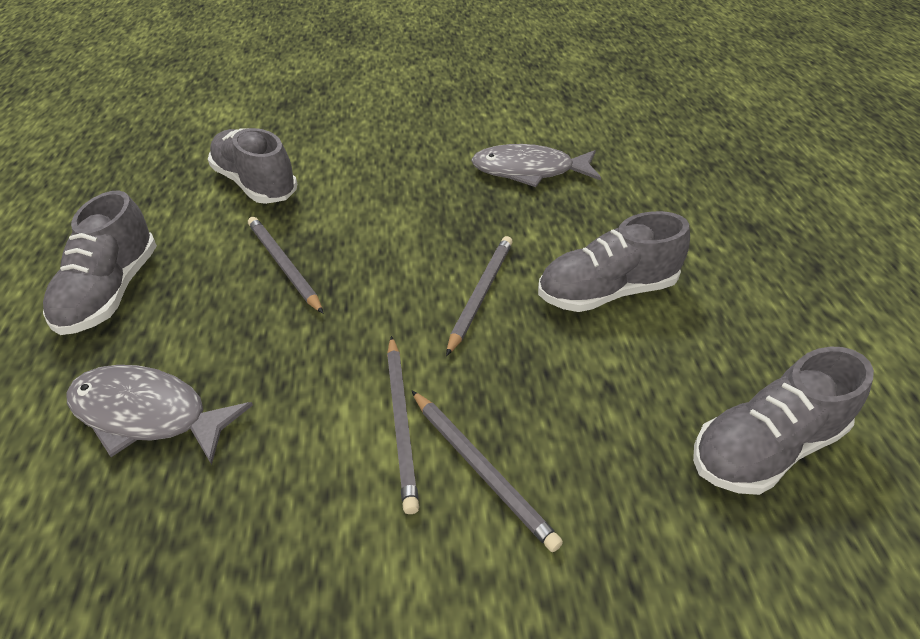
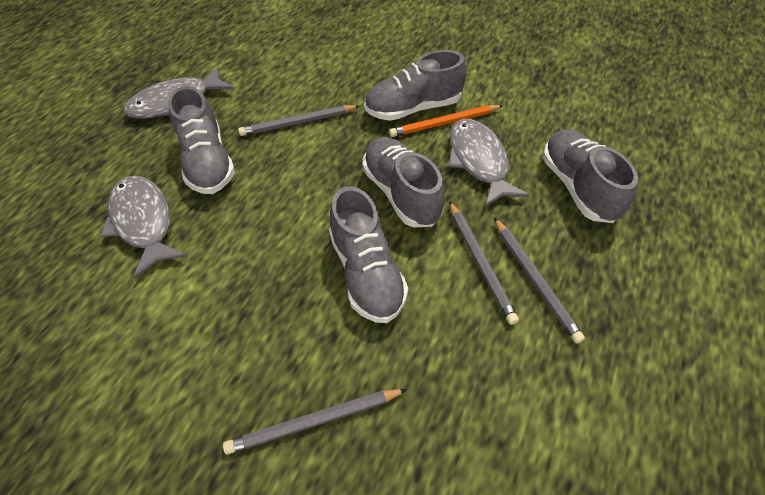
grey fish: [66,365,253,465] [471,144,601,187] = 2 -> [101,176,188,279] [124,67,234,119] [448,119,530,207] = 3
grey shoe: [43,190,157,335] [208,128,297,204] [538,211,690,312] [693,347,874,495] = 4 -> [168,86,235,194] [329,186,408,323] [362,137,445,227] [364,50,467,121] [542,129,638,223] = 5
orange pencil: none = 0 -> [389,105,503,137] = 1

